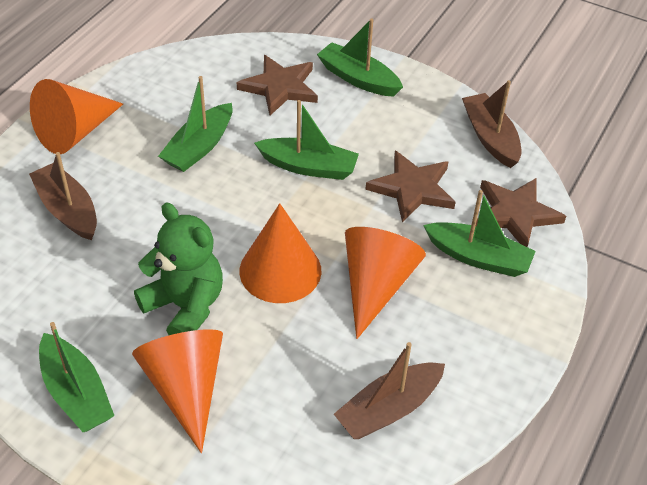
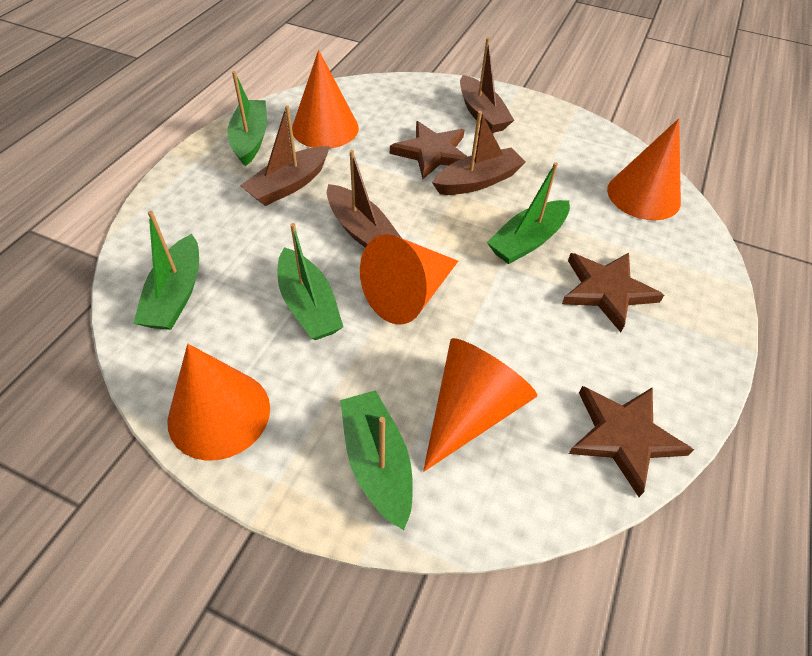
brown boat: [29,152,97,240] [334,342,445,439] [462,80,521,168] = 3 -> [240,105,329,206] [327,150,401,248] [432,111,526,195] [460,37,514,133] = 4
green teddy bear: [134,203,223,335] = 1 -> none = 0
orange cone: [30,79,123,154] [132,329,223,453] [239,203,321,303] [345,227,426,339] = 4 -> [167,344,270,461] [292,50,359,149] [360,234,458,324] [423,338,537,472] [607,118,681,220] = 5

